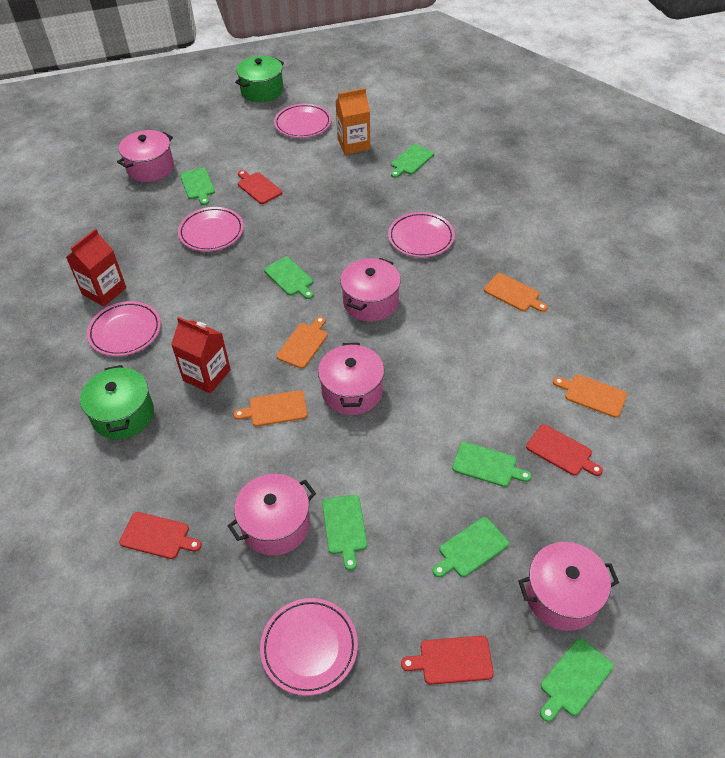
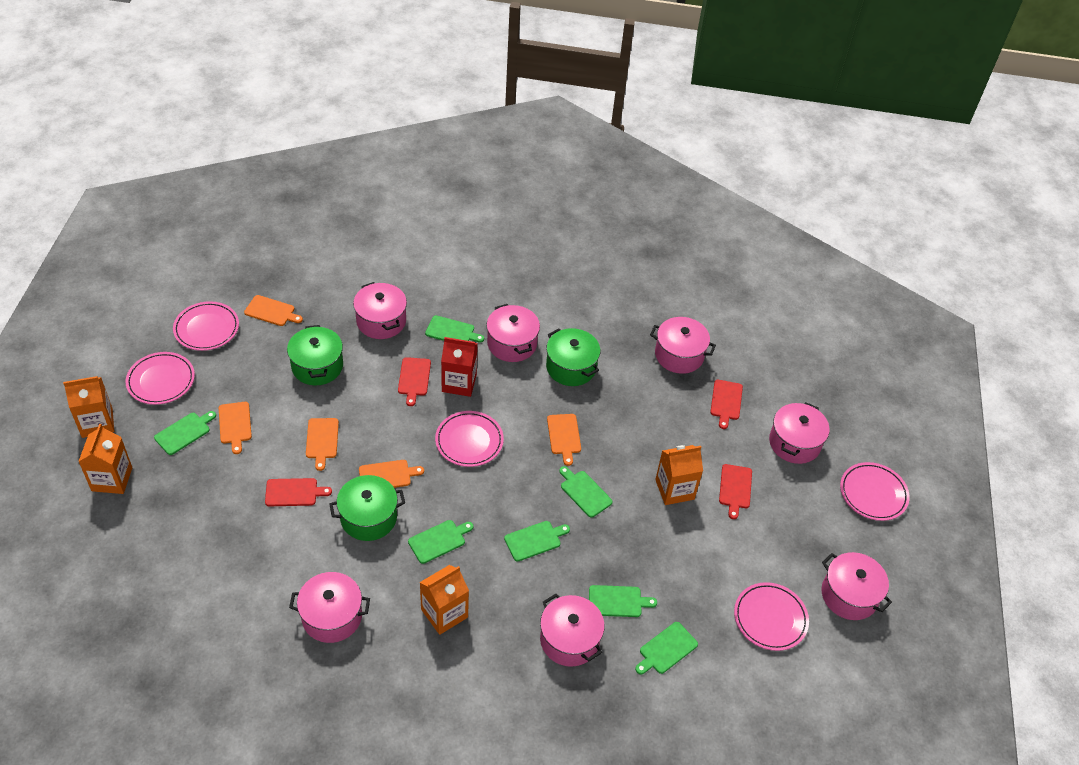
green pot: [80,365,154,440] [235,56,284,102] = 2 -> [287,325,343,385] [329,475,405,541] [546,328,600,386] = 3
orange carton: [335,88,370,155] = 1 -> [63,376,114,438] [78,424,132,494] [420,565,469,635] [655,445,703,505] = 4
orange cutting board: [234,390,308,426] [277,316,327,369] [484,273,548,312] [553,375,627,418] = 4 -> [219,402,252,454] [244,295,303,326] [306,418,339,471] [359,460,424,488] [547,414,581,466] = 5
pink pot: [117,130,174,182] [228,474,316,556] [318,343,384,415] [340,258,401,322] [518,542,619,631] = 5 -> [289,572,370,643] [353,282,407,339] [487,304,540,362] [540,594,605,667] [650,317,716,374] [769,402,830,464] [822,552,892,620] = 7
red carton: [66,229,126,307] [171,317,231,394] = 2 -> [441,337,478,397] = 1

